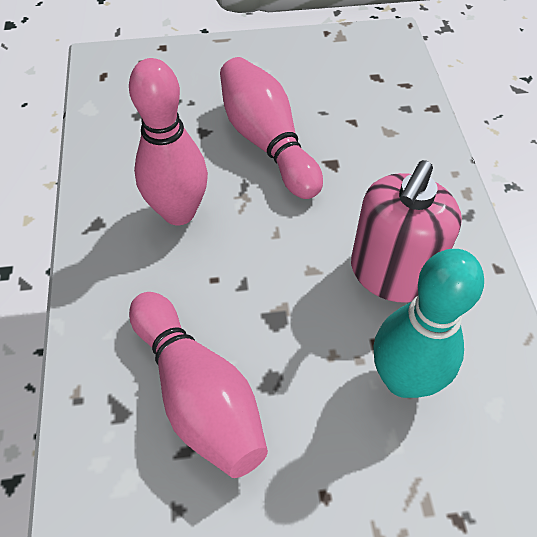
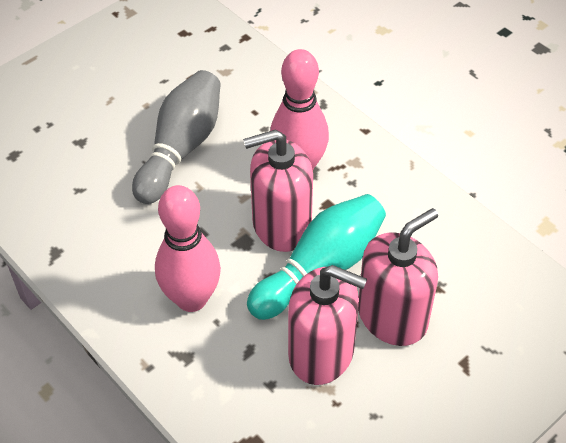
grey bowling pin: none = 0 -> [132,70,221,204] = 1
pink bowling pin: [129,58,208,225] [129,292,268,478] [220,57,323,199] = 3 -> [155,185,221,312] [270,49,329,170] = 2
pink soap dispenser: [351,160,462,303] = 1 -> [243,129,313,252] [288,265,367,385] [358,208,438,346] = 3

